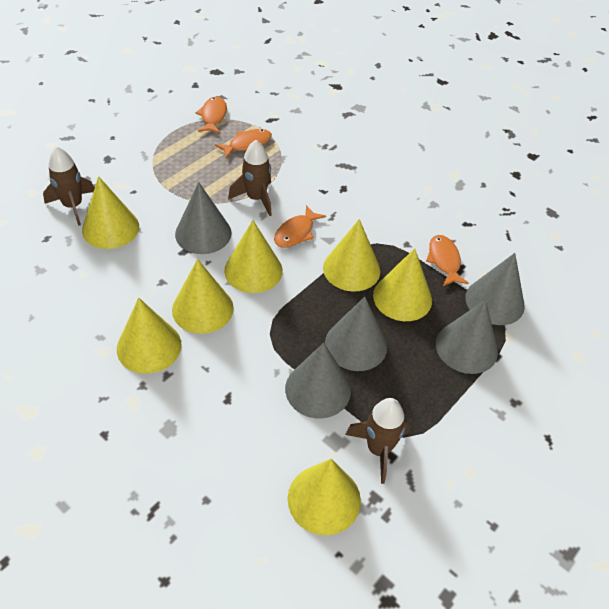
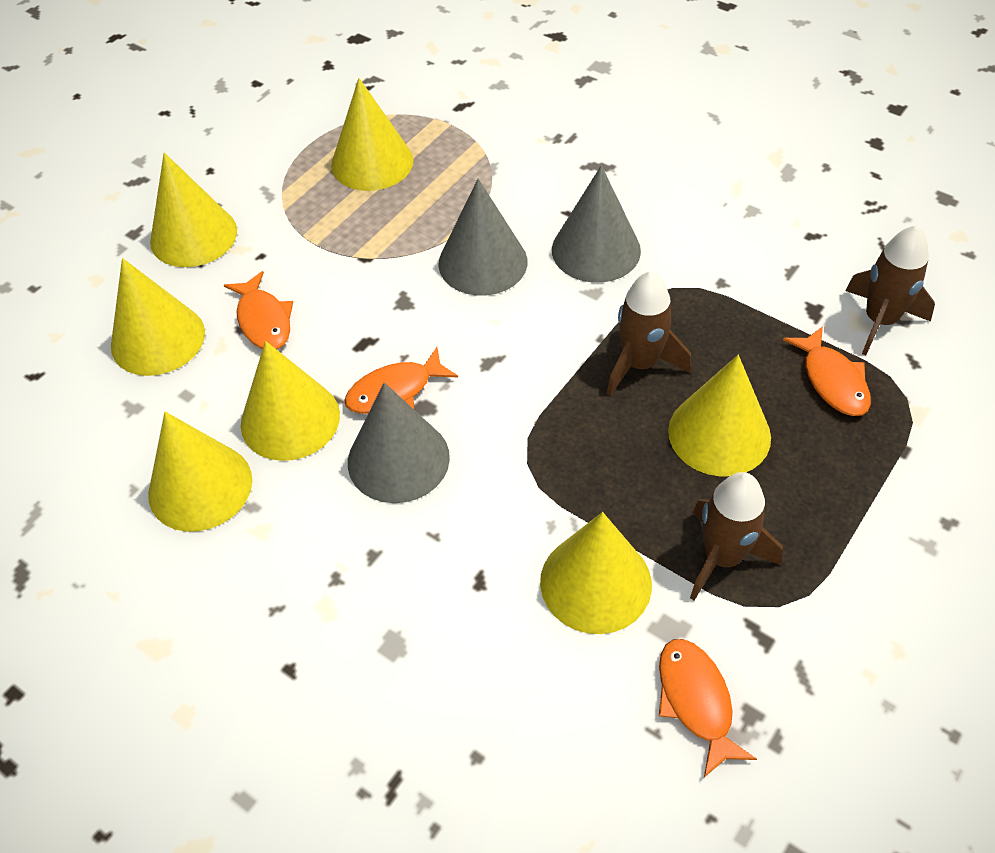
grey cone: [175,182,232,254] [285,343,351,418] [325,297,387,371] [436,300,498,374] [465,253,525,325] = 5 -> [348,382,450,503] [438,179,527,296] [552,165,641,283] = 3

